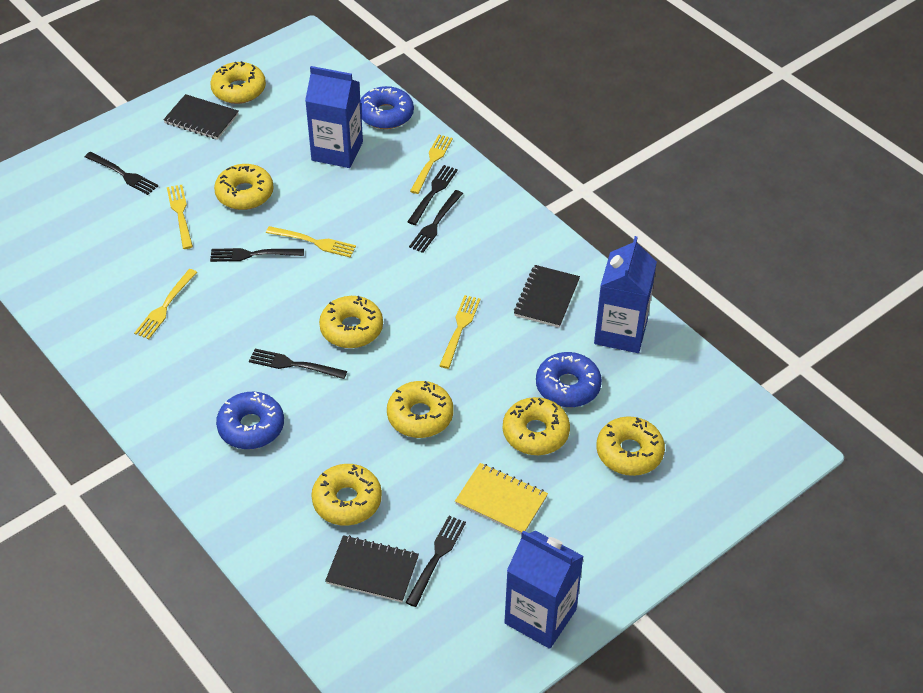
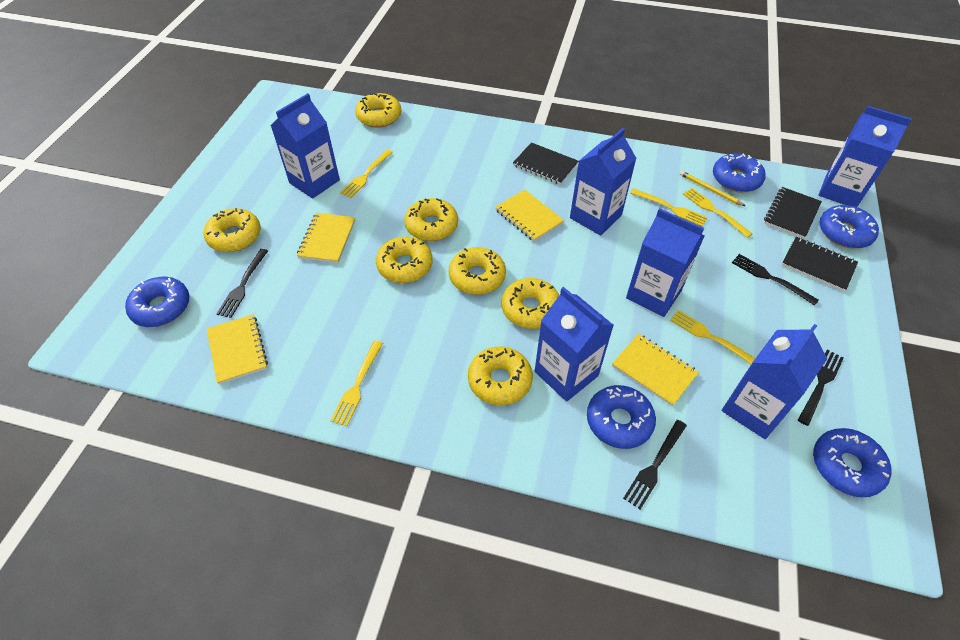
black fork: [85,152,158,195] [210,248,304,262] [249,349,347,379] [405,516,466,607] [407,165,458,225] [409,190,463,253] = 6 -> [217,249,268,318] [623,420,687,510] [732,254,819,306] [798,350,844,426] = 4
blue carton: [305,66,363,168] [504,530,584,649] [594,236,657,353] = 3 -> [271,93,340,199] [535,287,614,402] [570,128,637,236] [626,208,705,317] [722,324,827,439] [819,106,911,207] = 6
blue donut: [216,392,284,449] [360,86,414,129] [536,352,602,407] = 3 -> [125,277,189,327] [587,385,656,449] [713,153,766,192] [813,428,891,497] [819,205,879,248] = 5
yellow notebook: [455,463,548,534] = 1 -> [207,314,268,384] [297,213,355,263] [495,190,564,242] [612,334,699,406] = 4
yellow pencil: none = 0 -> [680,171,745,206] = 1

